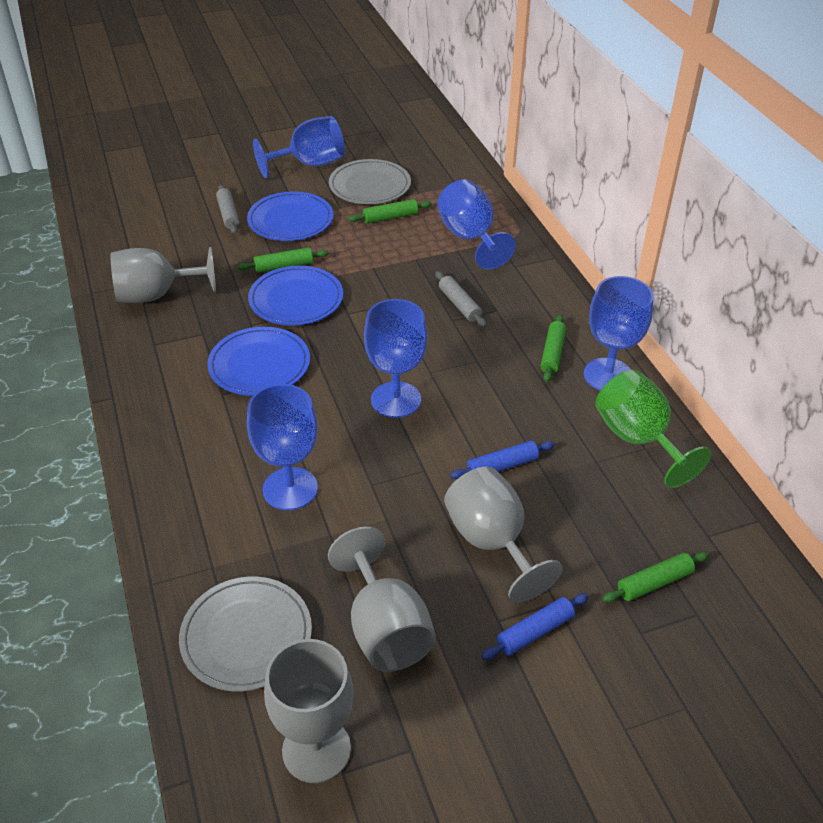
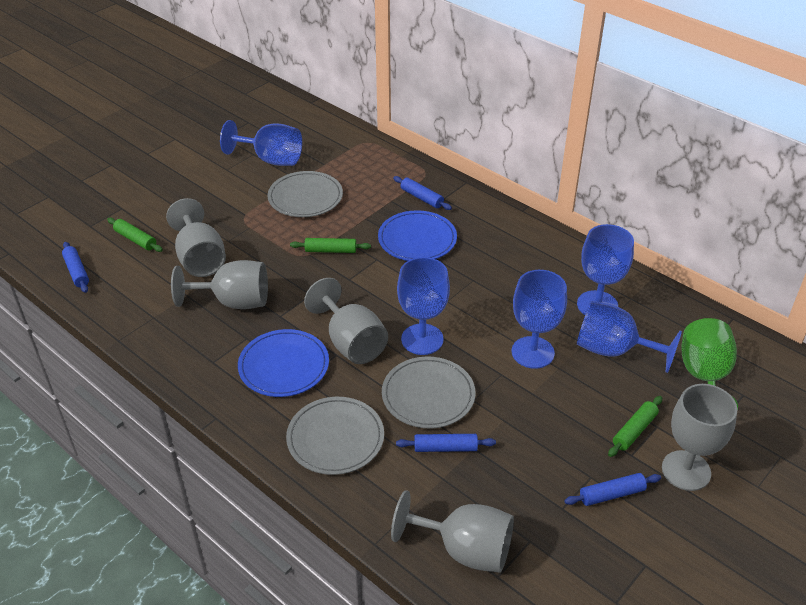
blue plate: [207,327,310,396] [247,192,333,241] [248,266,343,326] = 3 -> [238,329,329,397] [378,210,457,261] = 2
blue rolling pin: [450,441,554,479] [481,593,589,660] = 2 -> [62,242,89,293] [393,176,452,210] [396,434,496,452] [564,473,661,506] = 4
green rolling pin: [237,248,329,273] [349,199,432,224] [540,314,566,382] [602,551,709,603] = 4 -> [107,218,163,252] [290,238,371,253] [608,396,662,457] = 3
grey goblet: [111,247,216,303] [264,639,354,783] [328,527,436,672] [444,466,563,603] = 4 -> [166,198,226,277] [171,260,268,309] [304,278,388,364] [391,490,514,573] [662,384,738,491] = 5
grey plate: [179,576,312,692] [329,159,411,204] = 2 -> [268,171,343,217] [286,397,384,475] [382,357,475,428] = 3
grey rolling pin: [216,185,240,234] [435,271,487,327] = 2 -> none = 0

